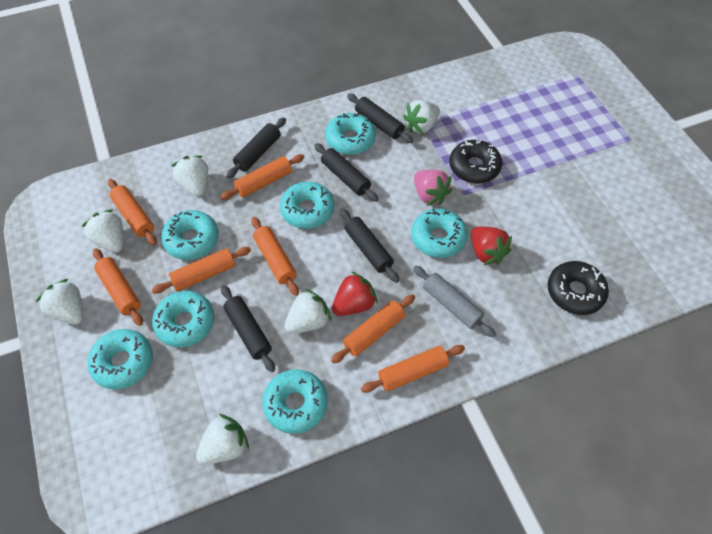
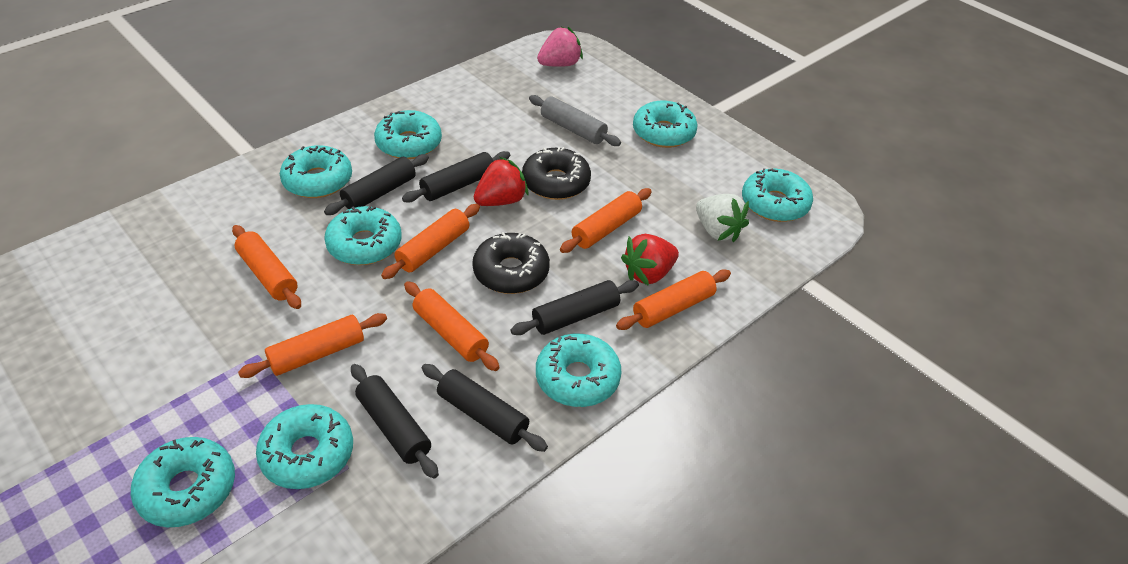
orange rolling pin: [93,249,143,326] [108,179,157,245] [152,247,251,294] [220,154,304,200] [251,217,299,296] [331,294,415,364] [361,345,465,393] = 7 -> [232,225,301,309] [238,313,387,378] [381,204,480,279] [404,281,500,371] [560,188,652,253] [616,270,731,330] = 6
turquoise donut: [87,329,153,389] [152,291,214,347] [161,210,219,260] [262,369,328,434] [280,181,334,229] [325,113,376,155] [411,208,468,258] = 7 -> [131,437,235,527] [256,404,353,489] [280,145,352,198] [324,206,402,265] [374,110,442,159] [536,334,622,407] [633,101,698,148] [742,168,813,222] = 8
white strawberry: [36,279,83,325] [81,209,123,253] [172,156,208,197] [196,414,249,464] [284,289,331,333] [403,100,440,134] = 6 -> [696,194,749,243] = 1

